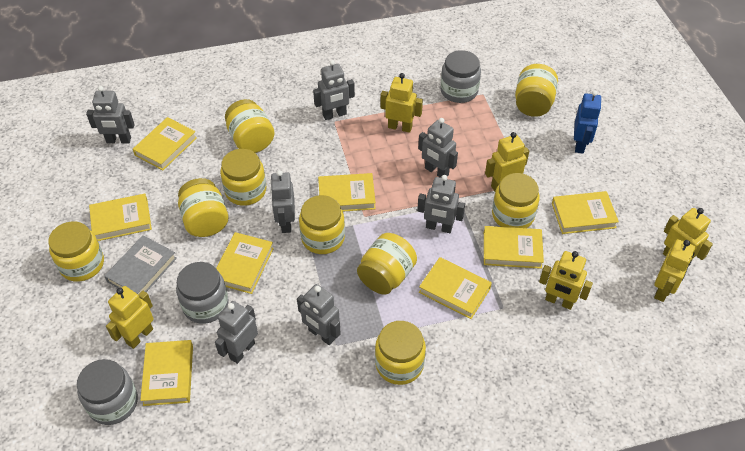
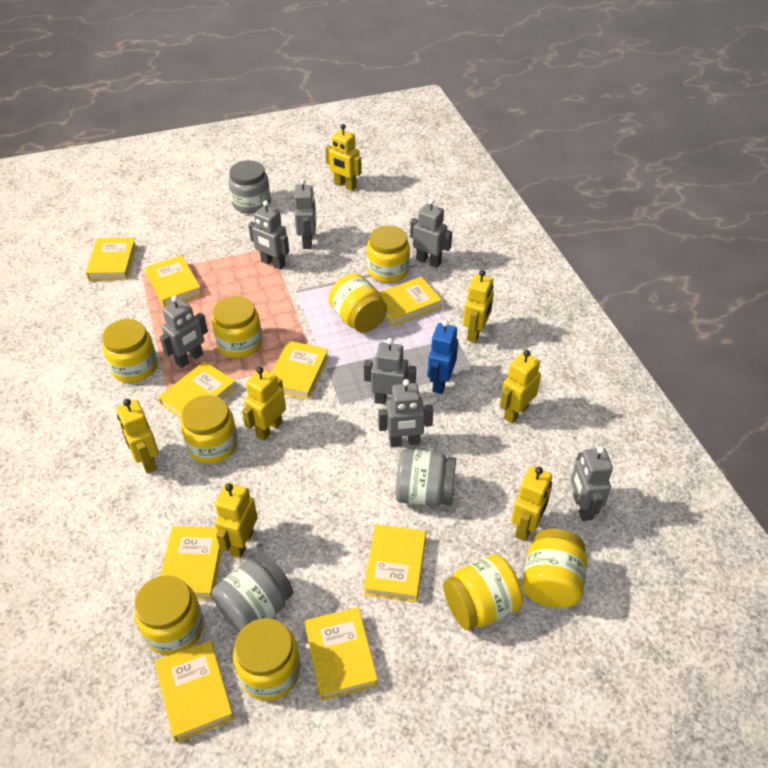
grey book: [104,235,177,294] = 1 -> none = 0
yellow book: [89,194,152,241] [133,117,197,170] [140,340,193,406] [216,232,274,294] [318,173,376,212] [419,257,492,319] [484,226,544,269] [552,191,619,234] = 8 -> [86,238,137,281] [145,255,202,307] [155,640,234,742] [159,361,237,419] [160,526,222,600] [272,341,329,400] [305,607,378,700] [364,524,426,602] [379,277,442,327] = 9
yellow robot: [106,286,154,349] [381,73,423,133] [485,132,529,192] [539,251,593,310] [654,239,695,302] [663,208,713,261] = 6 -> [116,399,159,473] [215,483,258,558] [242,367,286,441] [325,124,362,191] [463,270,494,343] [500,350,541,423] [511,466,552,541] = 7

